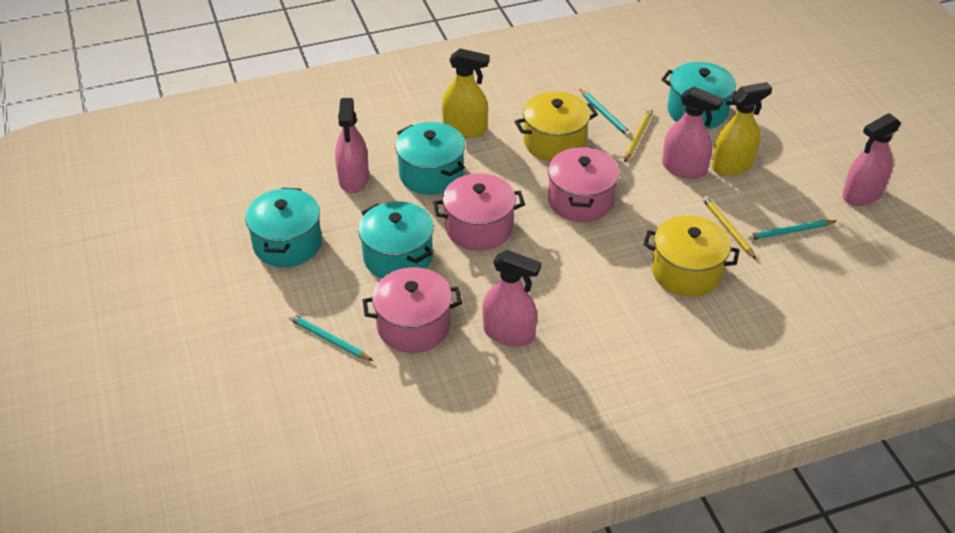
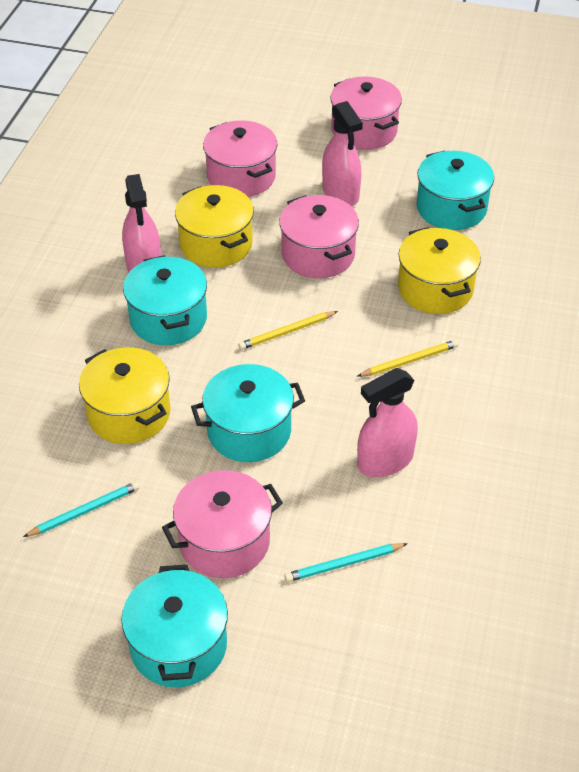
pink pot: [363,267,462,353] [433,173,525,251] [548,147,620,222] = 3 -> [162,470,283,578] [203,120,277,197] [279,195,359,278] [330,77,402,150] = 4
pink spray bottle: [335,98,369,193] [482,250,542,347] [662,87,723,179] [842,113,901,206] = 4 -> [122,174,161,272] [322,101,363,206] [357,368,418,477] = 3
turquoise pencil: [289,314,373,361] [580,89,632,137] [747,220,836,240] = 3 -> [23,481,140,537] [284,543,408,582] = 2
yellow pot: [514,92,598,161] [643,216,740,297] = 2 -> [79,347,170,444] [175,185,254,268] [398,227,481,314] = 3
yellow spray bottle: [442,48,490,138] [712,82,772,176] = 2 -> none = 0

